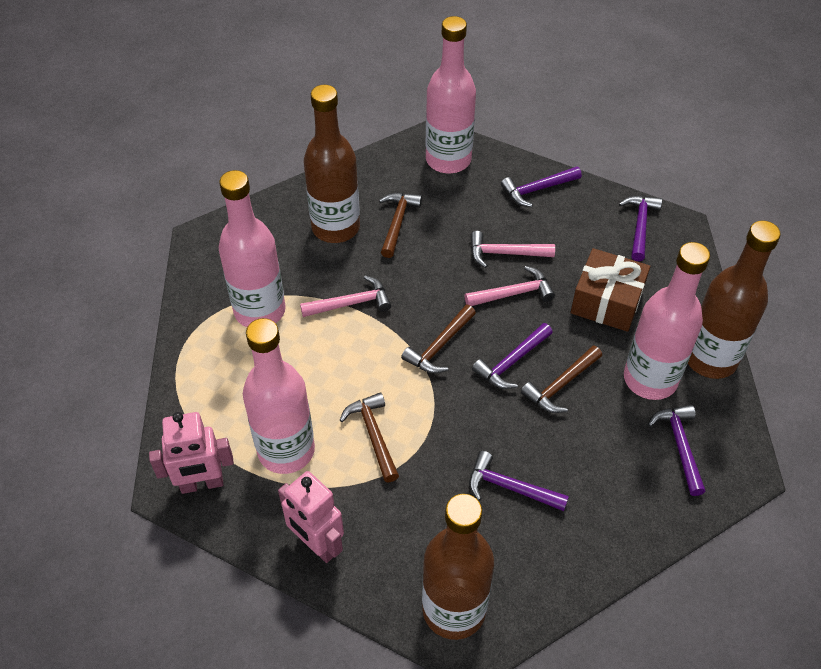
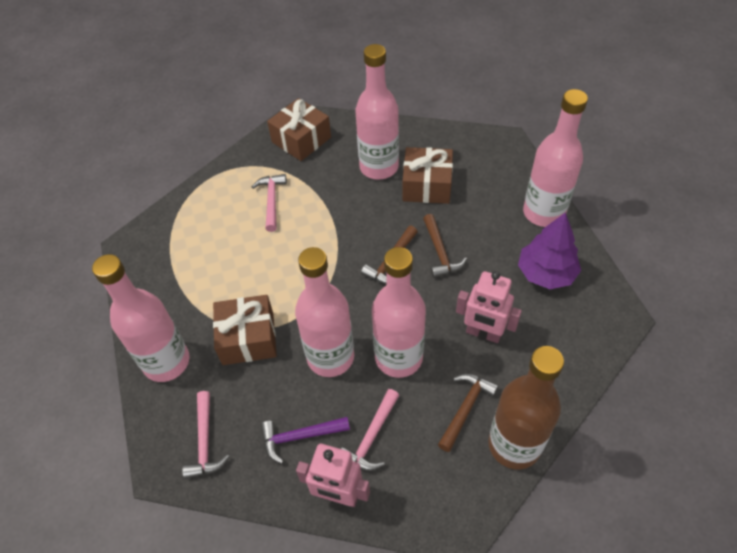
brown bottle: [304,85,360,243] [422,494,494,640] [688,220,781,379] = 3 -> [488,346,564,469] = 1
brown gift: [571,248,650,332] = 1 -> [213,295,277,365] [267,98,331,161] [402,147,453,204] = 3
brown hammer: [340,392,399,482] [379,193,422,258] [401,305,476,374] [521,346,602,413] = 4 -> [361,226,418,284] [423,214,467,278] [438,373,499,452] = 3
pink bottle: [219,170,286,327] [243,318,315,474] [426,16,476,174] [624,242,710,400] = 4 -> [92,254,190,382] [295,247,354,377] [355,44,399,180] [372,247,426,378] [523,89,588,227] = 5
purple hammer: [469,451,569,511] [472,323,553,389] [501,166,582,207] [619,196,662,261] [648,405,706,496] = 5 -> [261,417,350,464] = 1
purple tree: none = 0 -> [518,212,581,289] = 1

